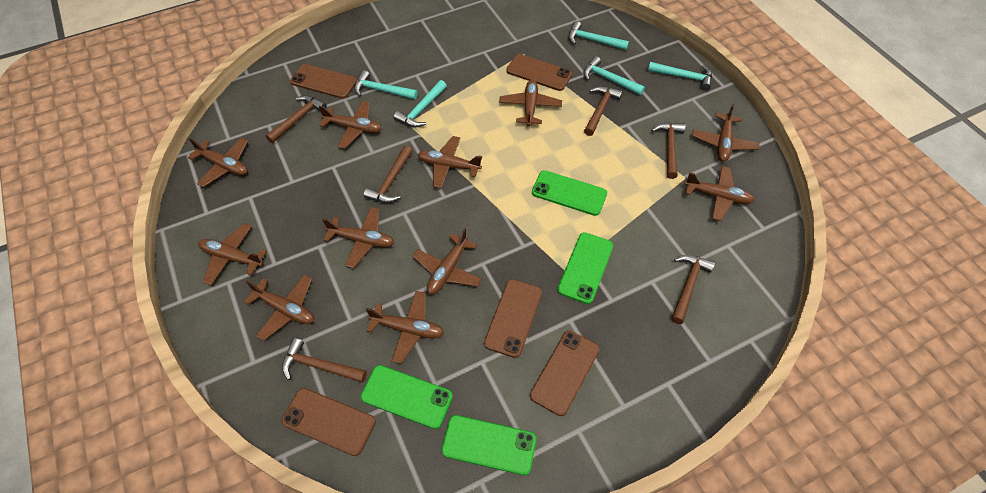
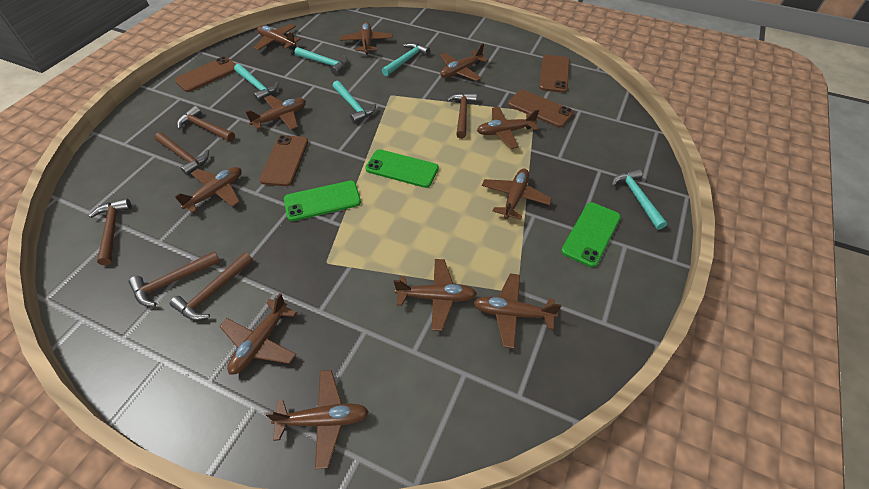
brown phone: [281,388,376,456] [290,64,357,99] [484,279,542,358] [506,54,572,91] [530,331,600,416] = 5 -> [175,56,236,92] [259,135,309,186] [508,90,574,128] [539,55,570,93] = 4
green phone: [361,365,453,429] [441,415,536,475] [532,170,607,216] [558,232,613,304] = 4 -> [284,181,361,221] [365,149,439,188] [561,202,621,267] = 3

